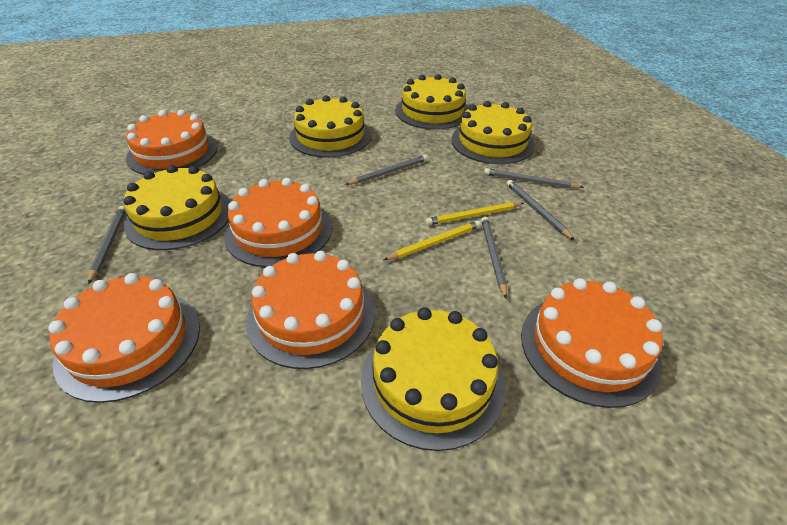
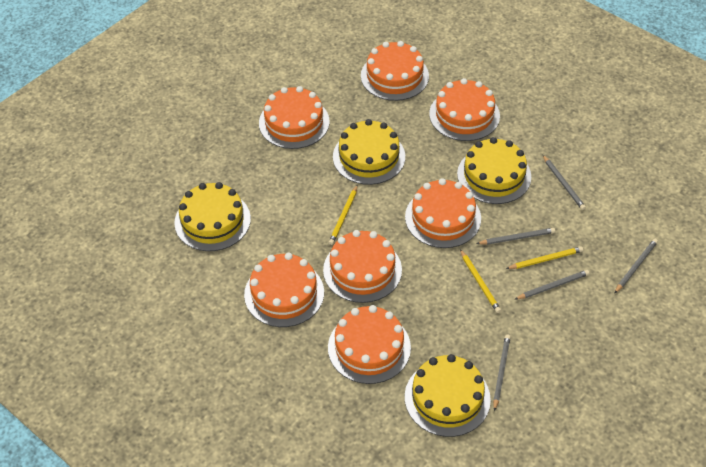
orange cake: [49,273,200,403] [126,110,218,175] [224,178,332,267] [246,251,375,369] [521,278,663,408] = 5 -> [244,253,324,327] [259,86,330,149] [323,230,402,303] [328,305,411,384] [361,41,429,101] [405,178,481,248] [429,78,500,141] = 7
yellow cake: [124,165,230,250] [289,95,371,158] [361,307,506,451] [395,74,469,129] [451,101,535,164] = 5 -> [174,182,251,251] [333,119,405,185] [405,354,491,437] [457,137,531,204] = 4
yellow pencil: [384,220,481,260] [426,202,524,225] = 2 -> [329,185,358,245] [460,249,501,313] [506,247,583,269] = 3

